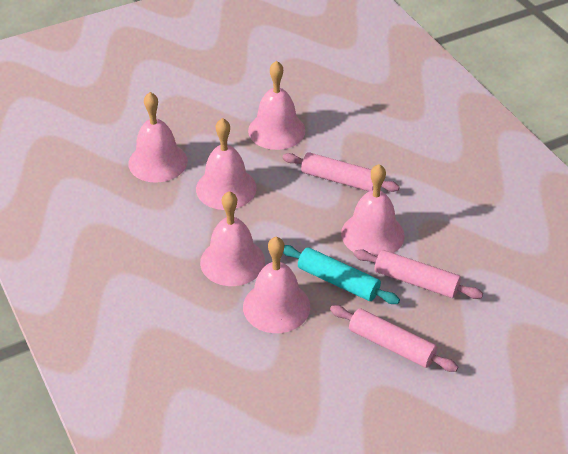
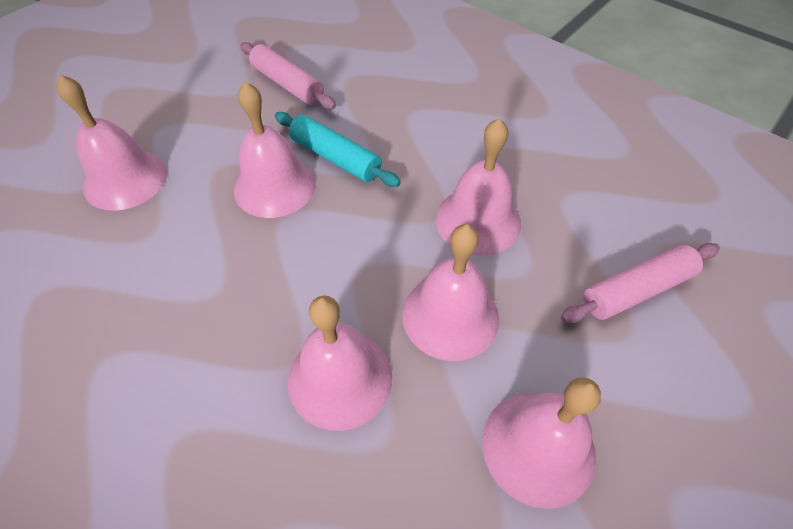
pink rolling pin: [282,152,400,192] [330,305,458,372] [354,249,483,299] = 3 -> [240,42,336,109] [561,243,720,323] = 2

